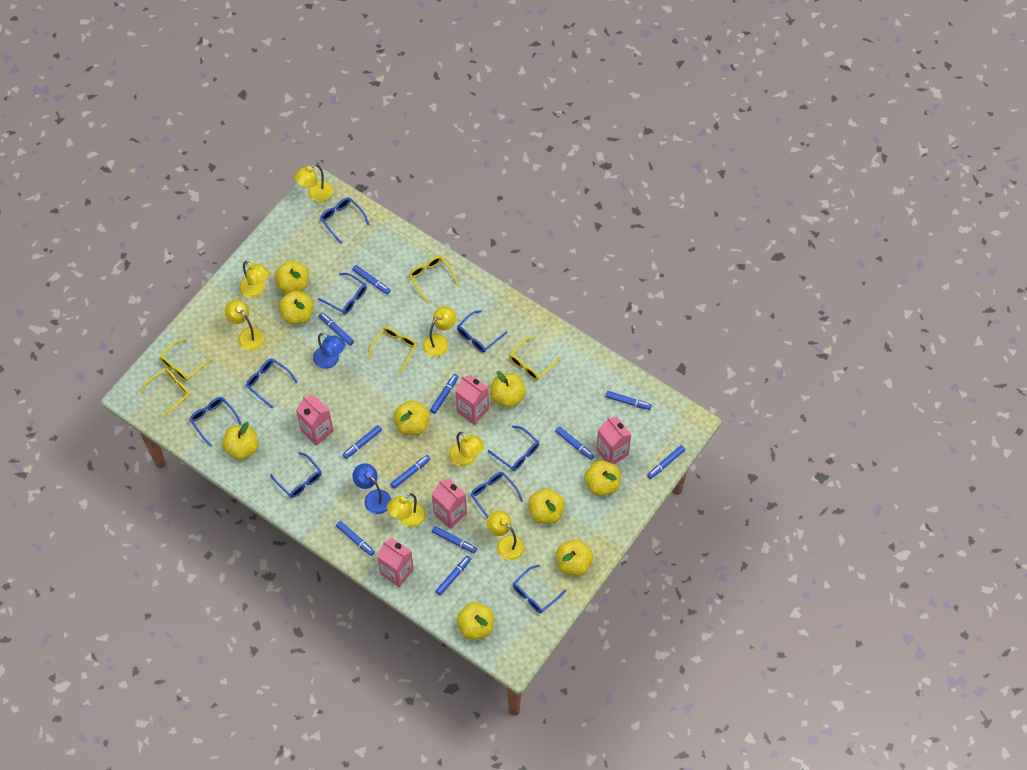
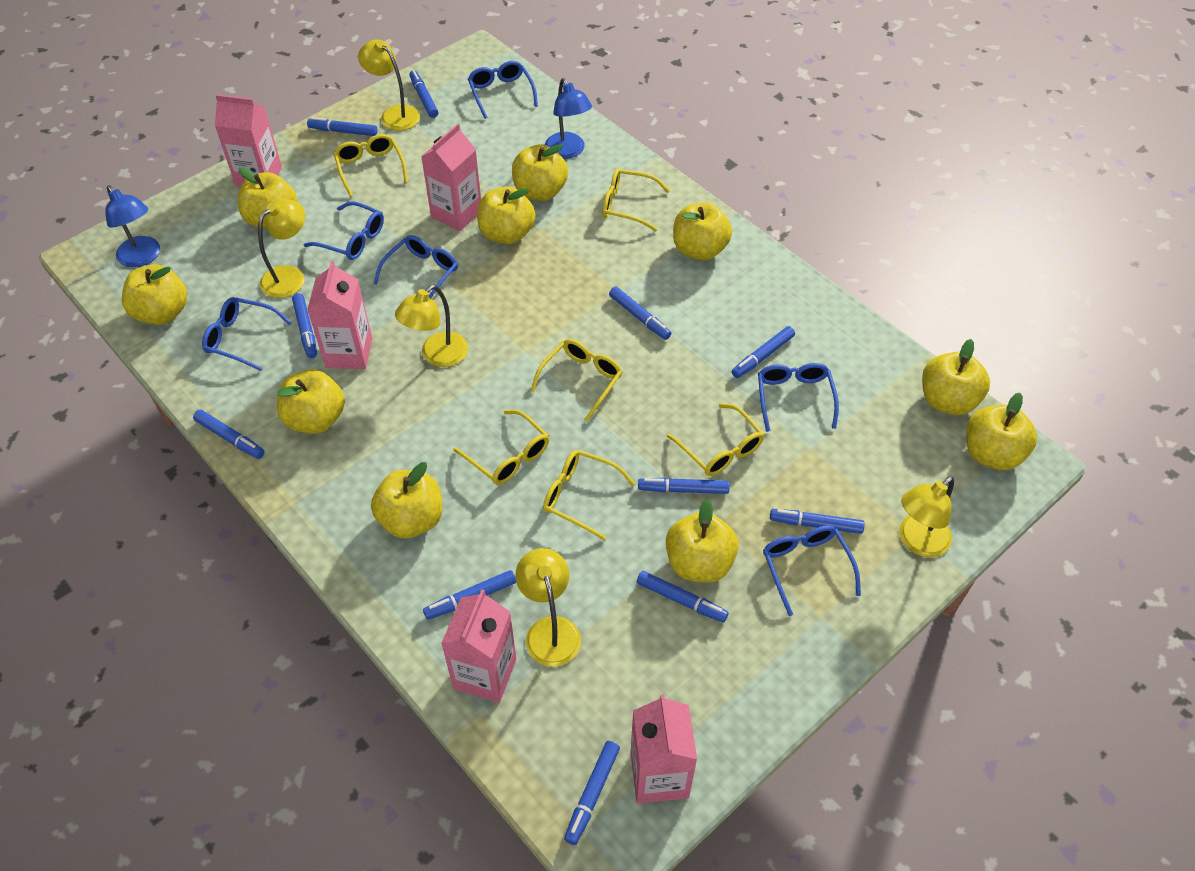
blue glasses: [190,397,242,447] [246,358,298,408] [270,452,322,498] [318,273,367,314] [320,197,369,244] [457,310,507,353] [471,472,523,518] [488,426,539,471] [513,564,566,613] = 9 -> [202,297,292,371] [304,201,384,260] [373,235,458,299] [468,61,538,119] [758,363,839,432] [763,525,861,616] = 6
yellow apple: [222,422,259,460] [275,260,309,294] [279,291,314,324] [394,400,430,435] [457,602,494,640] [490,371,526,408] [528,488,565,524] [556,539,593,576] [584,460,621,496] = 9 -> [122,264,187,325] [238,167,297,229] [277,370,345,434] [371,462,443,539] [477,186,536,244] [512,144,568,201] [666,499,739,583] [673,202,732,261] [922,339,990,415] [966,393,1037,470] = 10
yellow glasses: [141,368,190,418] [159,338,212,381] [367,327,417,374] [409,256,458,303] [509,337,560,380] = 5 -> [334,134,408,197] [453,410,549,485] [530,339,622,422] [543,450,636,541] [603,169,670,231] [667,403,764,476] = 6
yellow lamp: [225,300,264,350] [239,261,269,298] [294,164,333,202] [387,493,426,527] [423,306,456,357] [449,432,484,467] [487,510,524,560] = 7 -> [258,199,305,298] [358,39,420,131] [395,285,468,367] [515,548,581,667] [899,476,954,558] = 5

